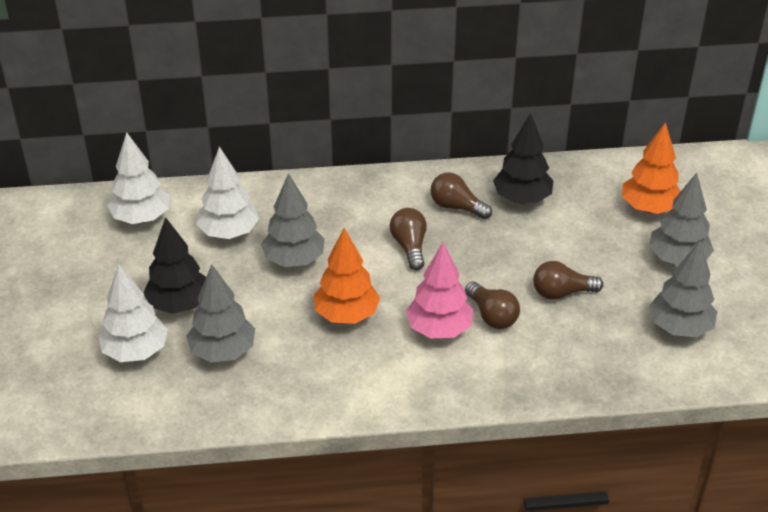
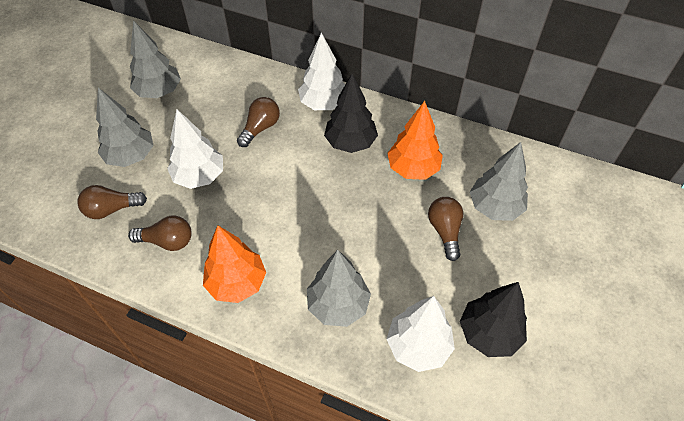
pink tree: [406,243,473,338] = 1 -> none = 0

